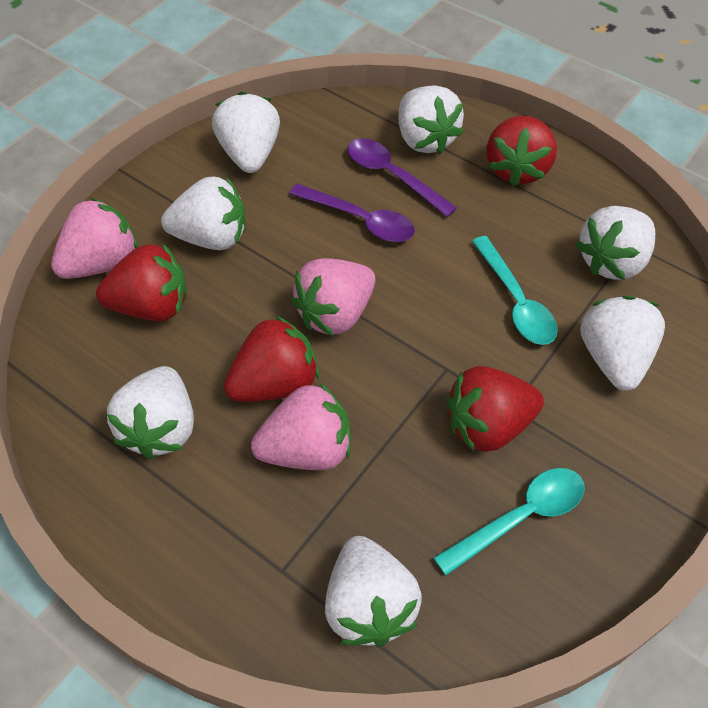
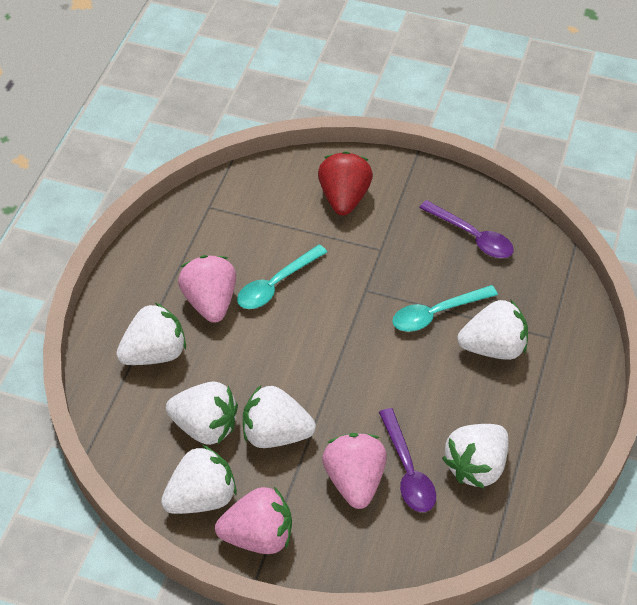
red strawberry: [96,244,187,321] [224,316,319,402] [447,366,544,452] [486,116,557,187] = 4 -> [318,151,373,216] = 1
white strawberry: [107,366,194,459] [161,177,246,250] [212,92,280,173] [325,536,422,647] [399,85,464,154] [576,206,655,280] [580,296,665,391] = 7 -> [116,303,186,365] [161,445,237,514] [166,381,238,445] [243,385,316,448] [442,424,509,488] [457,299,528,360] = 6

